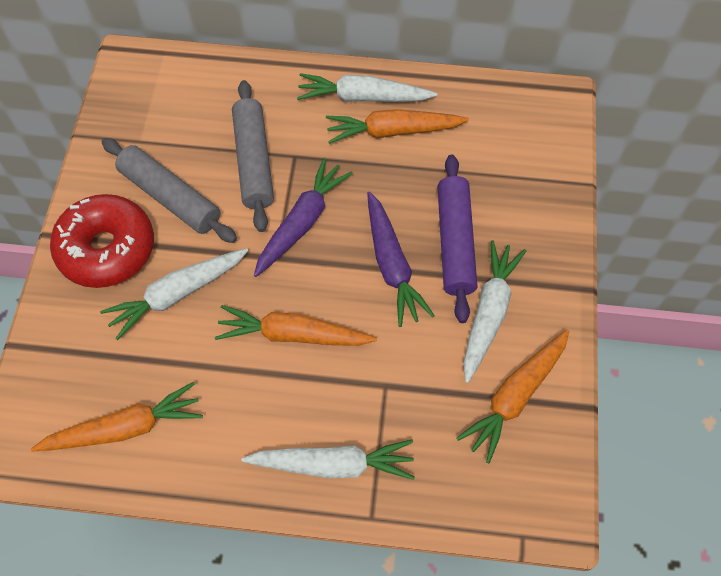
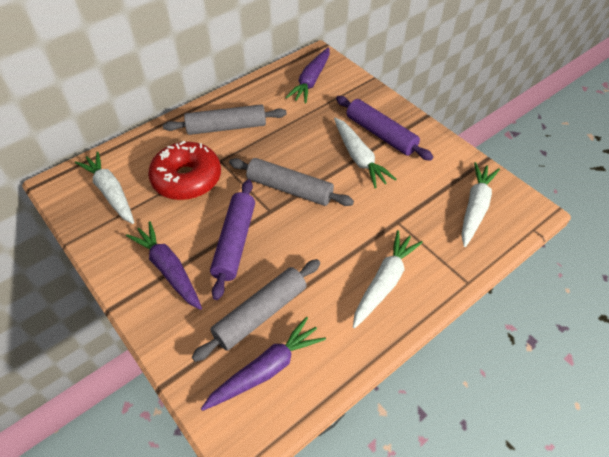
grey rolling pin: [101,138,237,243] [232,80,274,232] = 2 -> [163,104,287,135] [192,259,320,362] [229,158,354,206] = 3
orange carrot: [31,382,203,452] [215,305,377,346] [326,109,469,144] [456,329,569,463] = 4 -> none = 0
purple carrot: [254,158,353,277] [367,191,435,327] = 2 -> [126,221,202,310] [201,317,326,411] [285,47,330,103] = 3
purple rolling pin: [437,155,477,323] = 1 -> [210,180,255,300] [336,96,433,161] = 2

